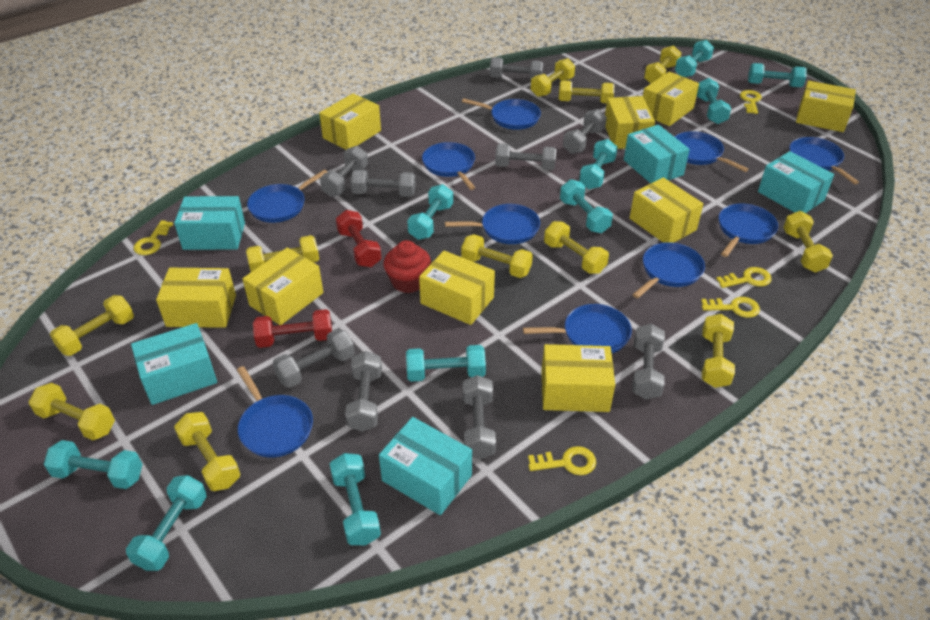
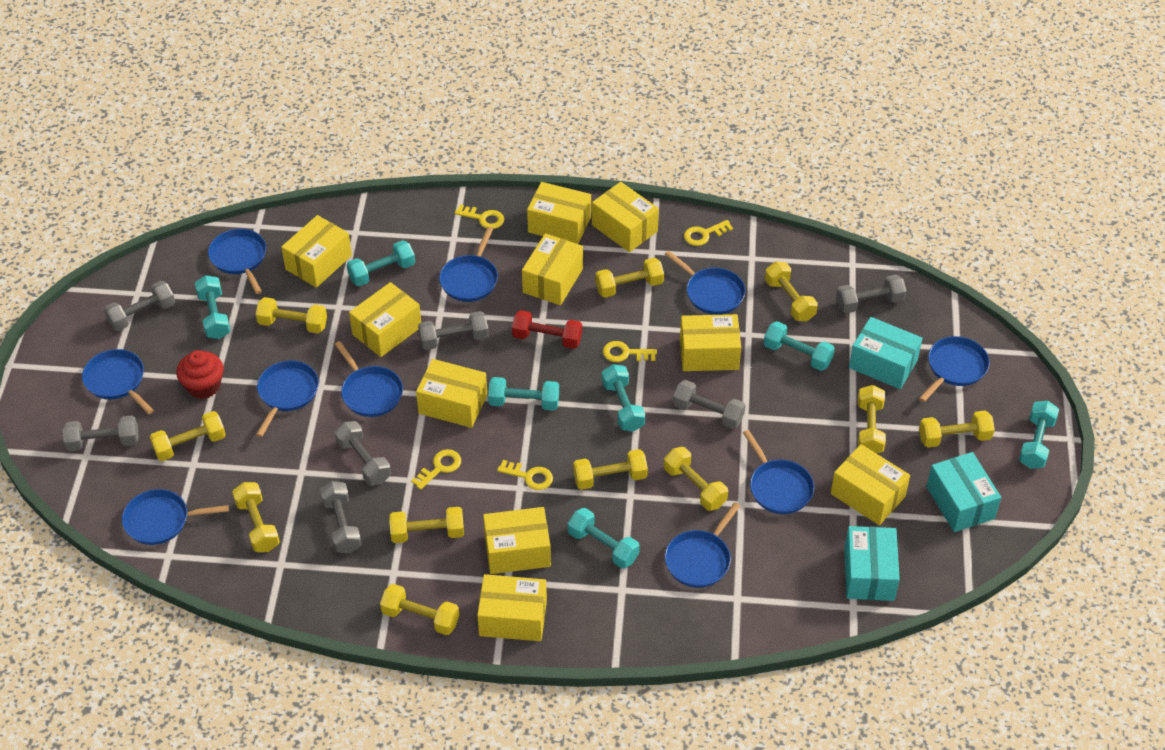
grey dumbbell: [273,329,355,388] [320,146,368,197] [345,351,382,432] [350,169,416,197] [463,375,496,459] [490,57,543,79] [495,143,556,170] [563,109,607,154] [632,324,665,399] = 9 -> [63,416,139,451] [104,281,175,331] [320,481,362,553] [334,421,391,485] [418,311,489,350] [673,380,745,429] [836,275,907,313] = 7
red dumbbell: [253,309,332,348] [336,210,381,267] = 2 -> [512,310,582,349] = 1
turquoise box: [131,323,217,405] [174,196,245,250] [379,417,472,515] [624,125,690,183] [758,151,834,213] = 5 -> [844,526,900,601] [849,317,923,389] [926,452,1001,532] = 3
turquoise dumbbell: [44,440,143,489] [126,475,207,571] [330,453,381,545] [406,345,486,382] [407,184,453,240] [560,179,613,233] [579,139,618,189] [675,40,714,77] [697,78,731,124] [748,63,807,87] = 10 -> [195,275,230,339] [347,240,415,286] [488,377,559,411] [568,508,640,568] [602,364,645,432] [764,321,835,371] [1019,401,1059,469] = 7
yellow box: [156,268,236,328] [242,248,323,325] [319,93,381,150] [419,251,495,325] [541,344,615,412] [605,96,655,149] [630,177,703,243] [643,71,699,126] [796,80,856,132] = 9 -> [281,215,352,288] [349,282,421,357] [416,359,487,428] [477,574,547,641] [483,507,551,574] [522,233,583,305] [527,182,591,244] [592,182,659,252] [680,314,741,371] [831,444,910,525] = 10

